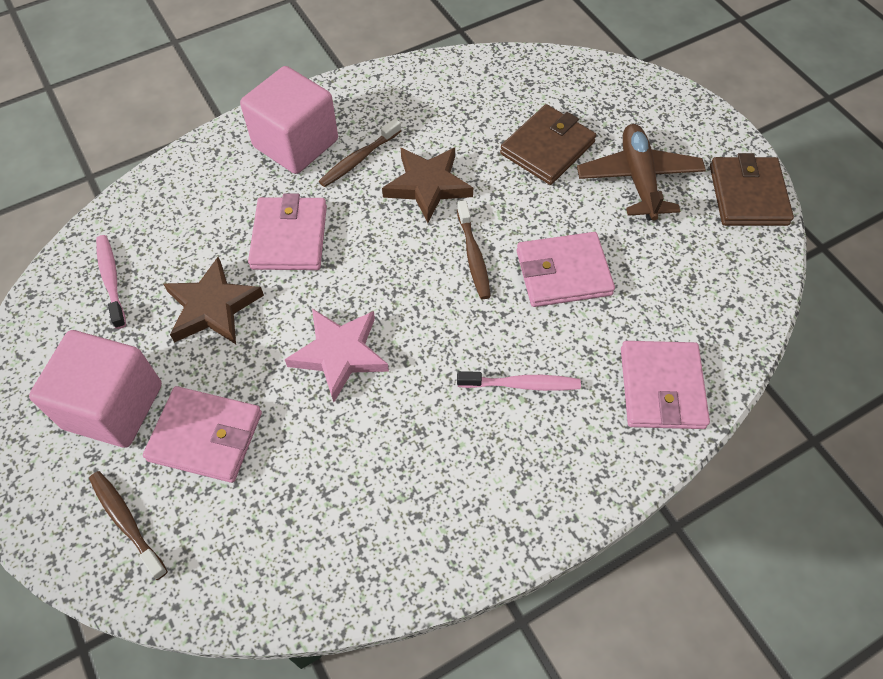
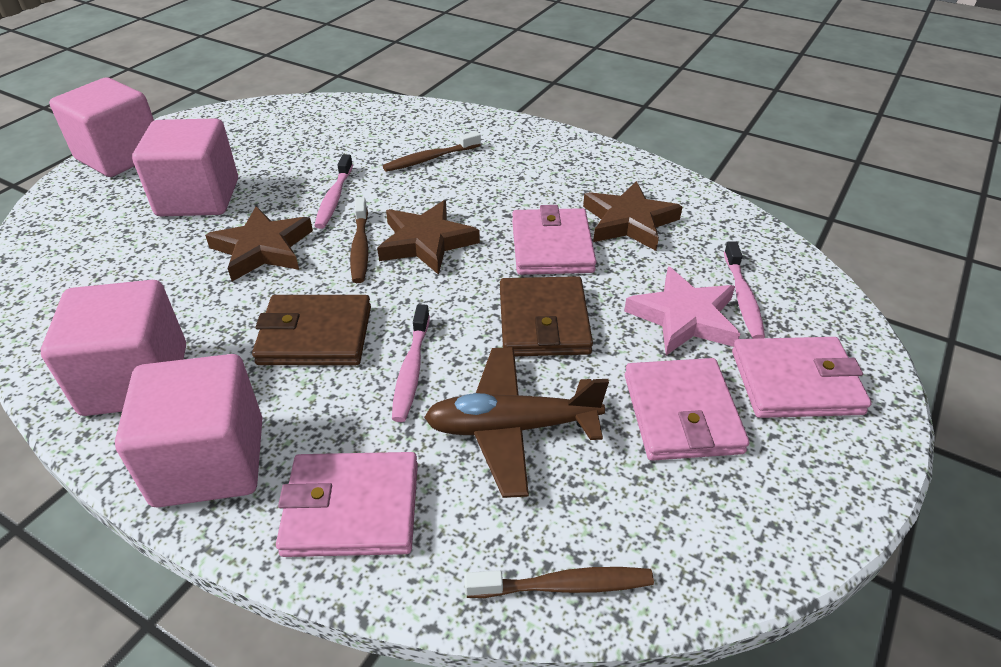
brown star: [163,257,264,344] [382,148,473,223] = 2 -> [205,206,313,281] [377,200,480,275] [583,181,683,251] = 3
pink cube: [29,330,162,448] [240,66,338,174] = 2 -> [41,280,186,416] [49,77,154,177] [115,354,263,507] [132,118,238,216] = 4
pink toothbrush: [96,235,126,329] [457,371,581,391] = 2 -> [314,154,353,229] [392,304,430,422] [724,241,765,339] = 3

